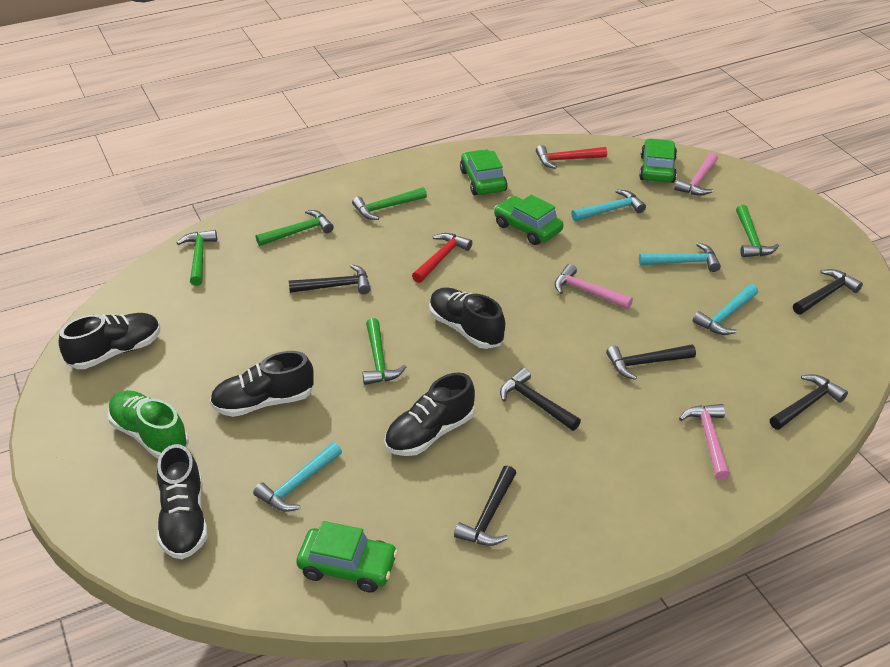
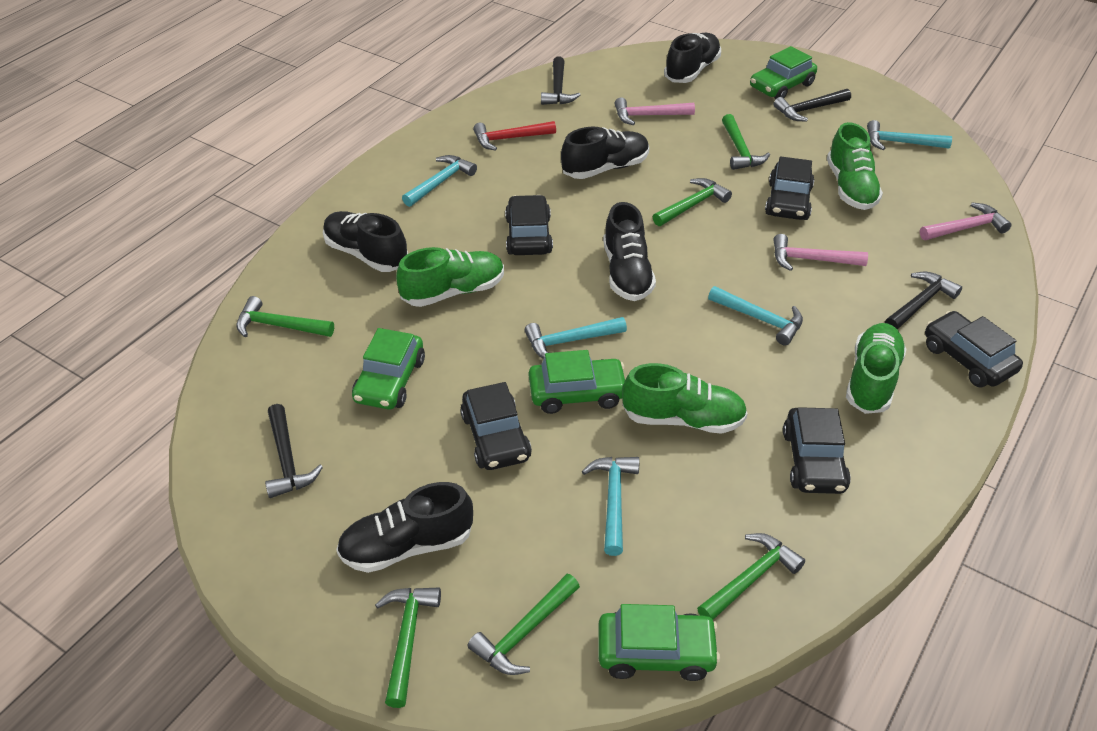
black car: none = 0 -> [460,382,532,470] [505,195,553,255] [765,156,814,220] [783,407,851,494] [925,311,1023,387] = 5
black hammer: [289,265,371,294] [454,465,516,546] [500,368,581,431] [606,344,696,380] [770,374,848,430] [793,269,863,315] = 6 -> [265,404,323,498] [541,57,580,105] [774,89,851,122] [885,272,962,330] = 4
green hammer: [177,230,217,286] [256,210,334,246] [352,187,427,220] [363,318,406,385] [736,205,779,257] = 5 -> [236,296,334,337] [375,588,441,708] [468,574,580,675] [653,178,732,226] [697,533,805,620] [722,114,770,170] = 6
green shoe: [108,390,189,459] = 1 -> [396,247,504,307] [622,363,748,434] [827,122,883,210] [846,323,906,414] = 4
red hammer: [412,233,472,283] [536,145,607,169] = 2 -> [473,121,556,151] = 1
turquoise hammer: [253,442,342,512] [571,190,646,221] [639,243,721,272] [693,284,758,335] = 4 -> [402,155,477,207] [524,317,627,359] [582,457,639,556] [708,286,803,346] [867,120,952,150] = 5

